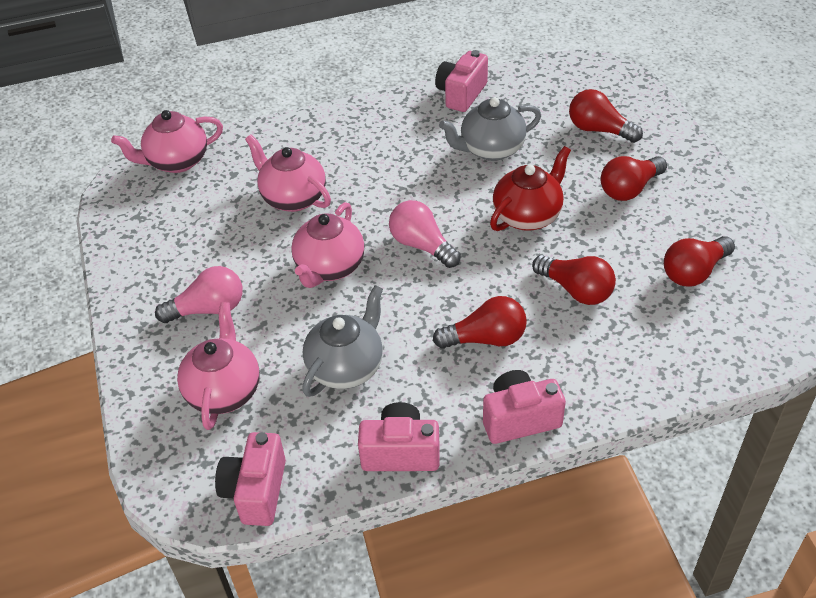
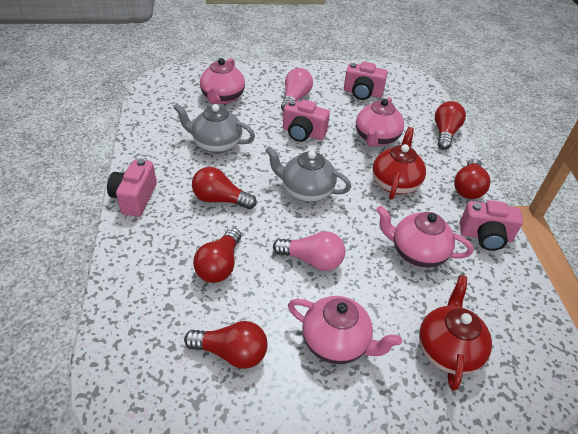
red teapot: [490,146,571,231] = 1 -> [372,127,426,200] [419,275,492,391] = 2

